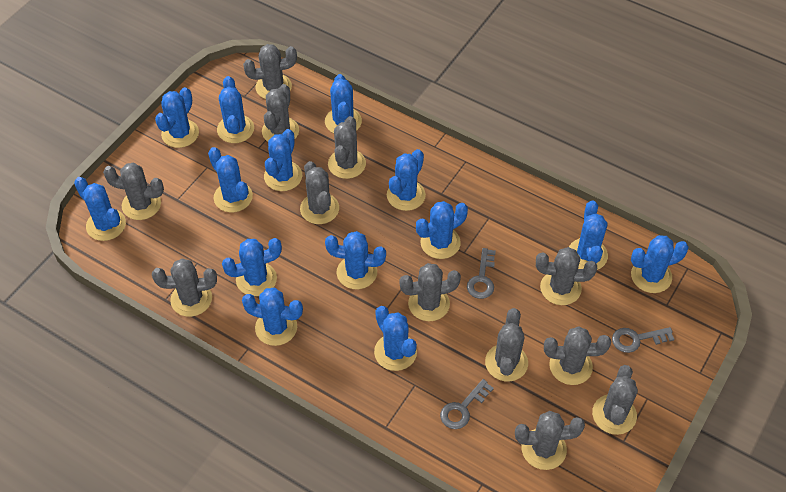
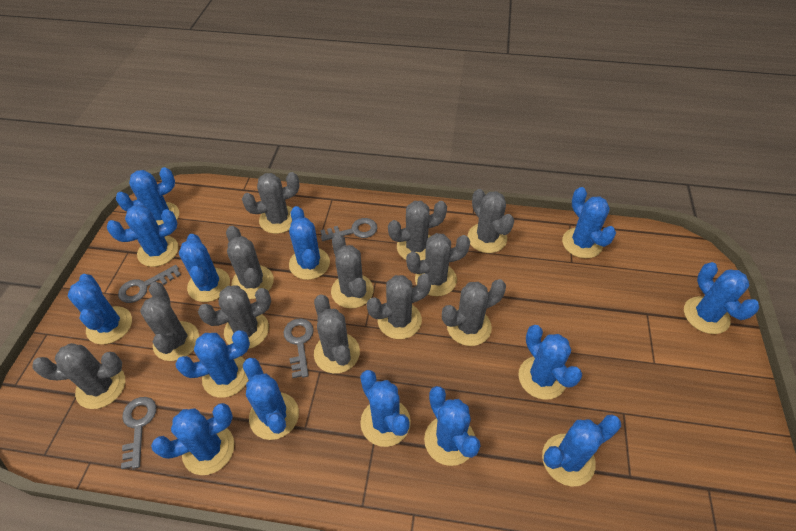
grey key: [440,379,494,429] [467,248,496,299] [612,327,674,353] = 3 -> [118,265,181,303] [121,397,156,469] [283,318,314,378] [320,218,377,241] = 4

